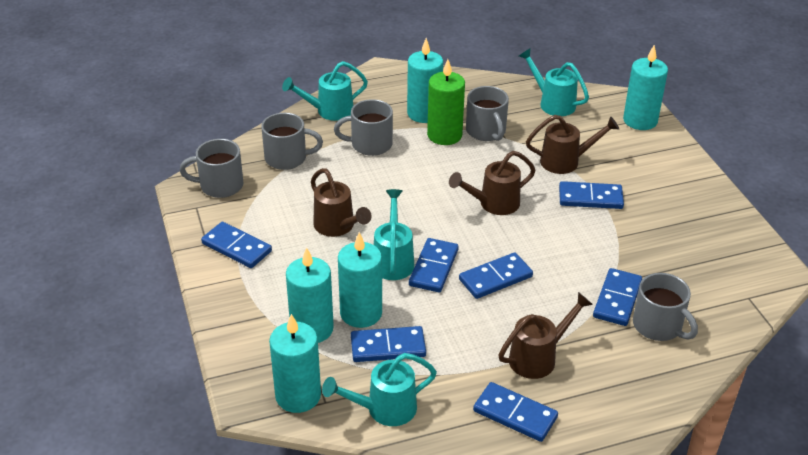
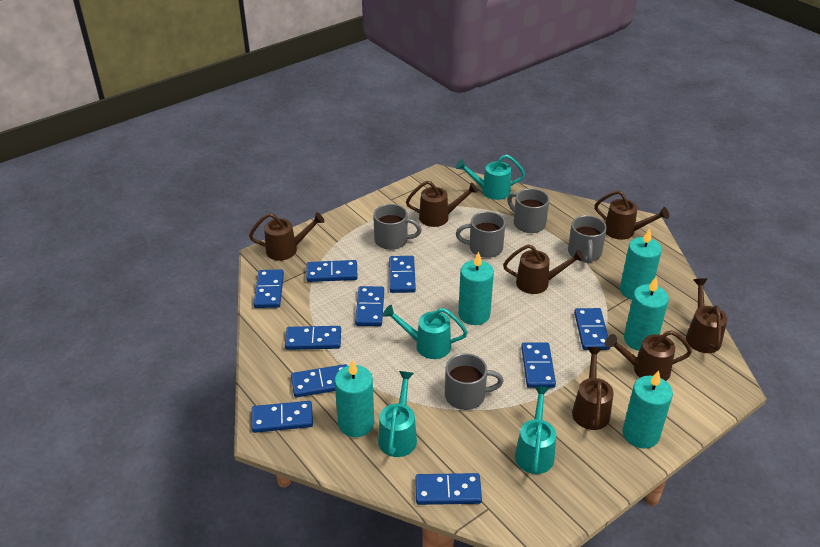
blue domino: [201,222,272,268] [351,326,426,362] [409,238,459,292] [459,252,533,299] [473,382,558,442] [559,181,624,209] [593,268,642,326] = 7 -> [251,401,313,433] [253,269,284,308] [285,326,341,350] [291,364,348,398] [306,260,358,282] [355,286,384,326] [389,256,416,293] [415,473,482,505] [521,343,556,388] [574,308,610,350] = 10
brown watering can: [311,168,372,237] [449,151,536,215] [498,292,593,379] [526,115,619,174] = 4 -> [249,212,325,261] [406,181,478,227] [503,244,584,294] [572,347,614,430] [595,190,669,240] [605,330,692,381] [686,278,727,353] = 7
green candle: [427,59,465,145] = 1 -> none = 0

